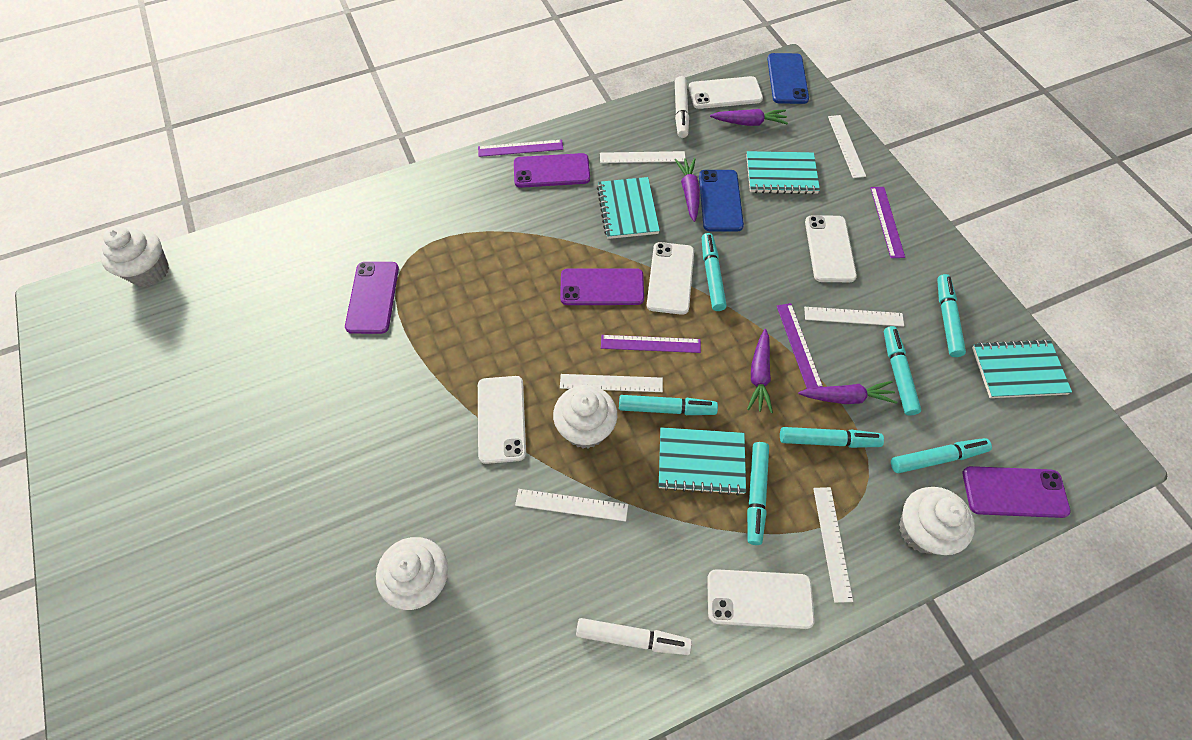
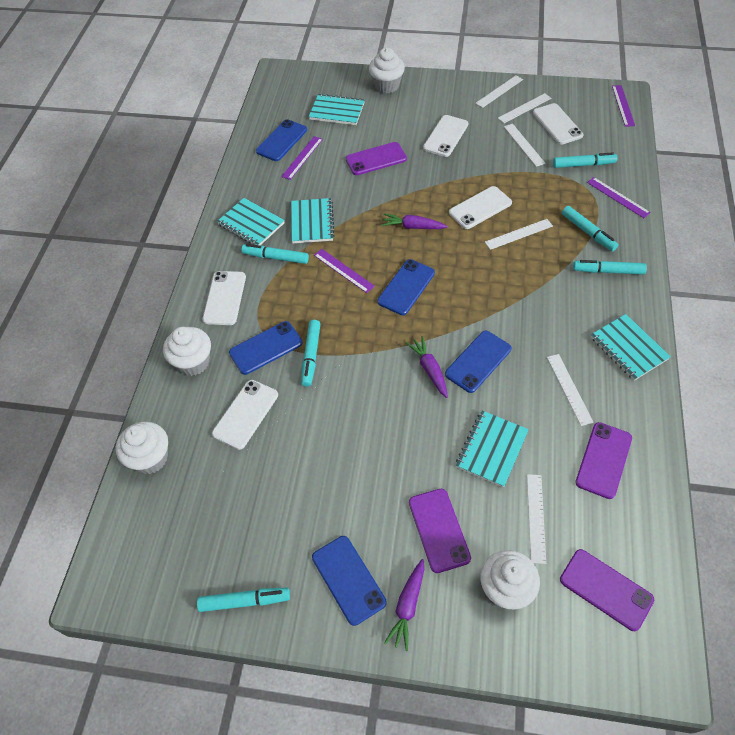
blue phone: [699,170,744,231] [767,53,809,104] = 2 -> [229,321,303,375] [256,119,307,161] [312,536,386,626] [377,259,435,315] [445,331,512,393] = 5
purple carrot: [675,158,700,222] [710,109,788,126] [747,329,773,413] [798,381,897,404] = 4 -> [381,213,448,229] [384,559,424,651] [406,336,448,398] = 3
turquoise marker: [619,395,718,415] [702,233,727,311] [747,442,769,545] [780,427,884,448] [884,326,921,416] [891,438,992,473] [937,274,966,357] = 7 -> [197,588,290,612] [242,244,309,264] [301,320,320,387] [553,152,617,168] [562,206,618,251] [573,260,647,275] = 6
turquoise notebook: [597,177,660,239] [659,427,746,495] [746,151,820,194] [972,339,1072,398] = 4 -> [217,198,285,245] [291,198,335,243] [309,93,365,125] [456,411,529,488] [591,314,671,381] = 5
white marker: [576,618,692,655] [675,76,689,138] = 2 -> none = 0

